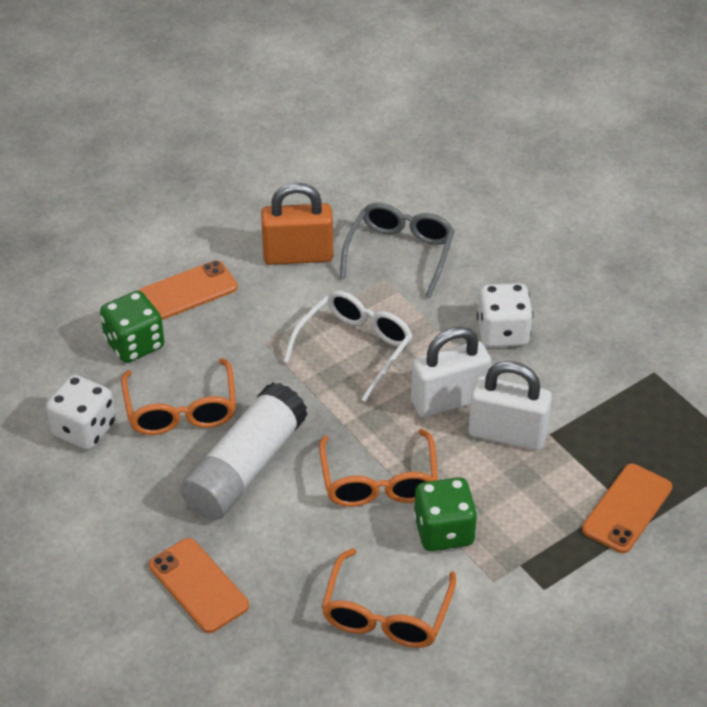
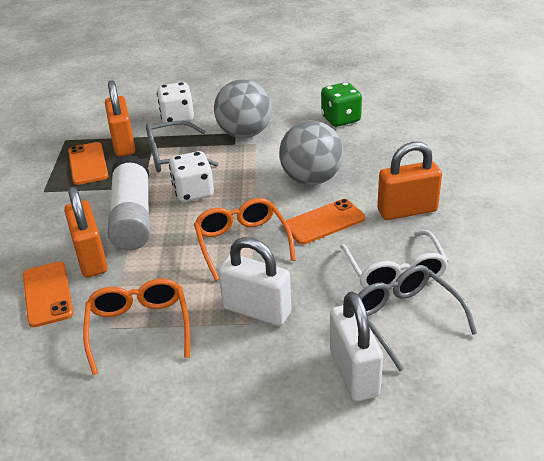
green dice: [100,291,164,363] [413,477,478,551] = 2 -> [321,82,362,127] = 1
grey ball: none = 0 -> [214,79,272,138] [279,120,344,185] = 2
grey glasses: [340,203,455,298] = 1 -> [146,121,219,173] [358,265,477,371] = 2
orange glasses: [121,358,236,435] [319,429,438,507] [321,548,456,648] = 3 -> [83,279,190,375] [194,198,296,281] = 2
orange padlock: [261,183,333,265] = 1 -> [64,187,108,278] [105,80,135,156] [377,142,442,220] = 3

